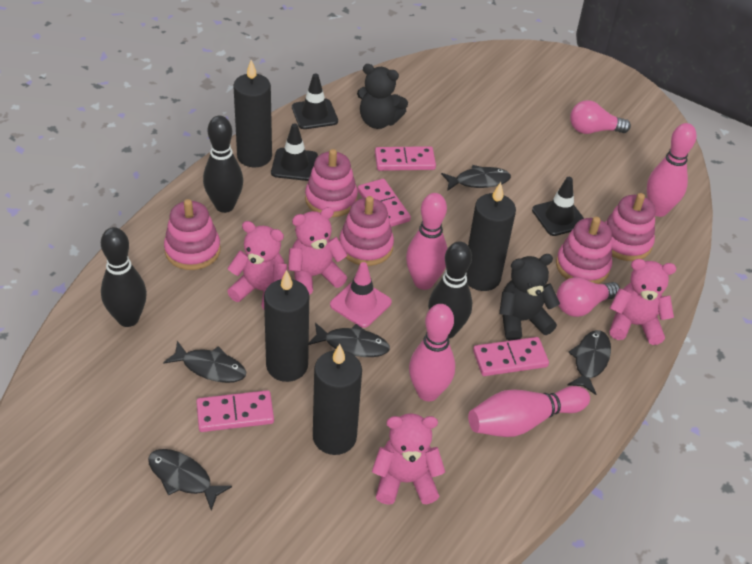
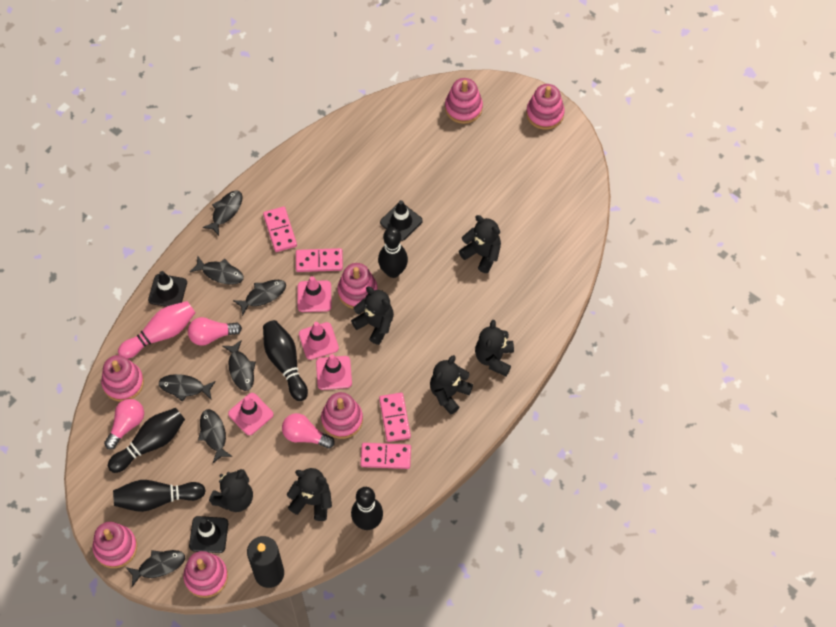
black bowling pin: [101,227,147,327] [203,116,243,213] [428,241,472,339] = 3 -> [108,408,185,473] [113,480,206,512] [263,320,308,401] [351,487,383,530] [378,227,408,278] = 5
black candle: [233,60,272,167] [264,270,309,382] [313,344,362,455] [466,182,516,291] = 4 -> [247,536,284,588] = 1
black fish: [148,449,232,511] [163,341,246,383] [309,323,390,357] [441,165,511,191] [567,330,611,395] = 5 -> [126,550,185,587] [159,374,216,402] [190,255,244,285] [198,409,233,463] [203,190,243,236] [223,340,256,391] [233,280,286,316] = 7
black teddy bear: [357,64,408,129] [499,254,560,341] = 2 -> [209,469,253,512] [287,468,332,521] [351,286,394,345] [430,355,473,415] [459,215,501,273] [475,320,514,376] = 6
pink bowling pin: [406,193,447,290] [409,304,455,401] [468,386,590,437] [647,123,697,217] = 4 -> [118,301,195,359] = 1
pink light bulb: [556,277,620,317] [570,100,631,134] = 2 -> [104,399,144,450] [188,317,242,346] [282,413,335,449] = 3
pink stacking toy: [164,199,221,270] [305,149,358,217] [339,196,394,266] [556,217,612,284] [605,193,655,261] = 5 -> [92,522,137,568] [101,355,144,402] [183,551,228,598] [321,392,363,439] [337,263,378,309] [445,78,483,124] [526,84,565,130] = 7
pink teddy bear: [227,221,287,309] [288,207,347,295] [372,413,445,505] [609,259,676,345] = 4 -> none = 0
pink traffic cone: [330,262,392,328] = 1 -> [228,393,273,435] [298,276,331,312] [299,322,339,360] [316,354,352,390] = 4

